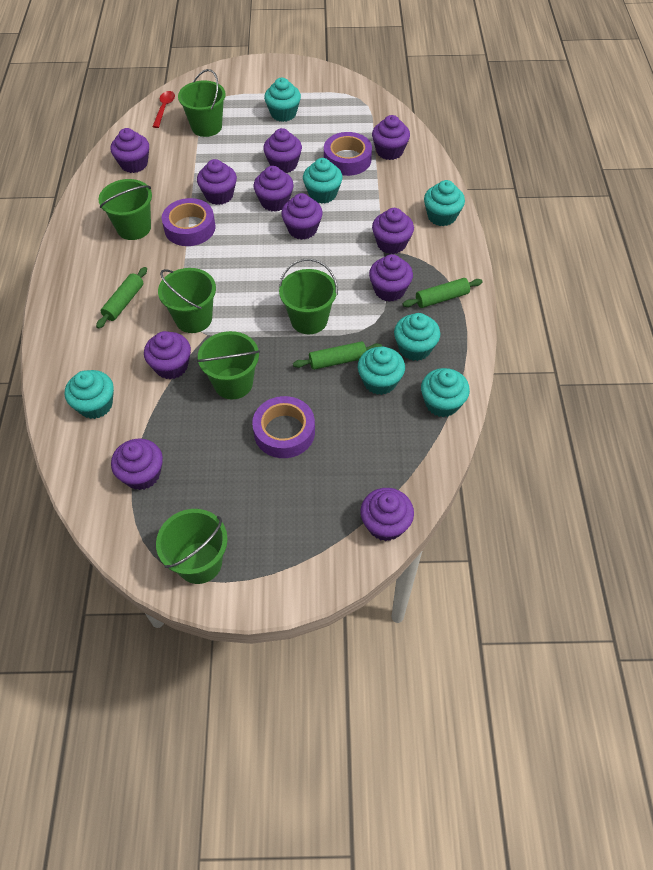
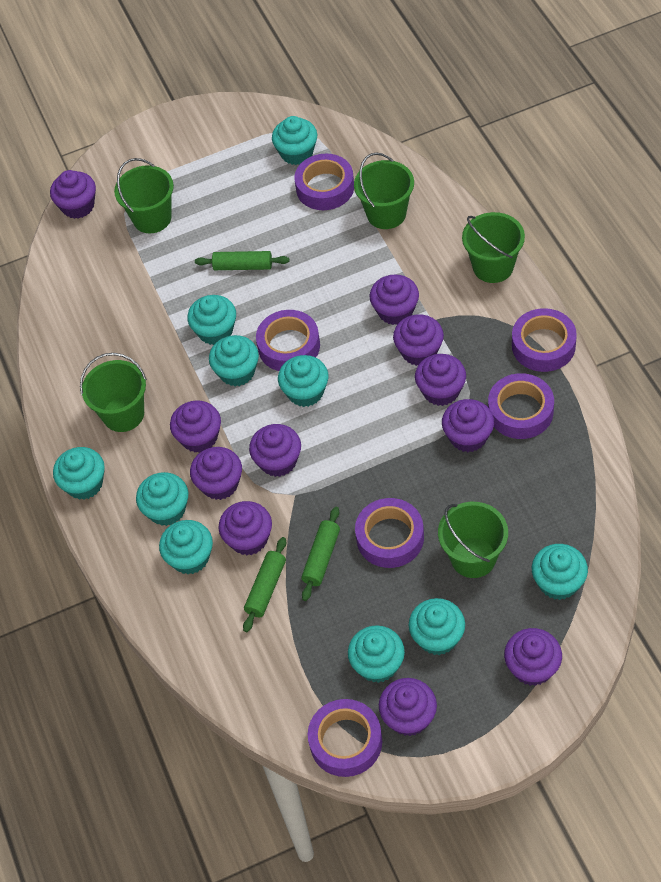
green bucket: [99,179,152,240] [156,509,228,584] [158,268,216,333] [178,69,226,137] [197,331,260,399] [279,259,338,334] = 6 -> [80,353,147,432] [114,158,174,233] [354,152,414,229] [438,502,508,578] [462,212,525,283] = 5
purple tape: [162,198,215,246] [252,396,315,458] [324,132,372,176] = 3 -> [256,310,320,371] [294,154,354,210] [308,699,382,777] [355,498,424,568] [488,373,554,439] [512,308,577,372] = 6
red spoon: [152,91,175,128] = 1 -> none = 0
turquoise cupcake: [65,370,114,419] [264,78,301,122] [303,158,343,204] [358,347,405,395] [394,313,440,361] [421,368,470,417] [424,180,465,226] = 7 -> [53,447,105,500] [136,472,188,526] [159,520,213,574] [187,295,236,345] [209,335,259,386] [272,116,317,165] [278,355,328,407] [348,625,405,683] [409,598,465,655] [532,544,588,600] = 10

